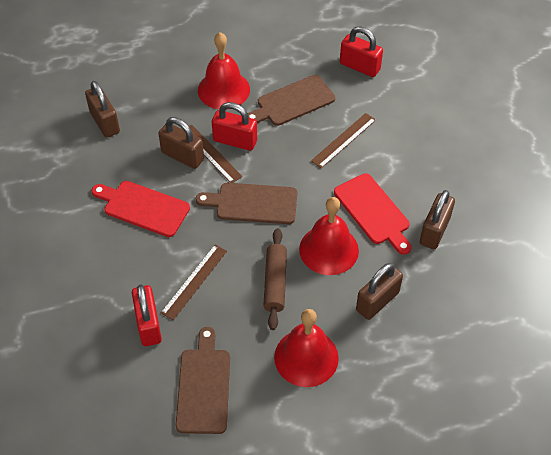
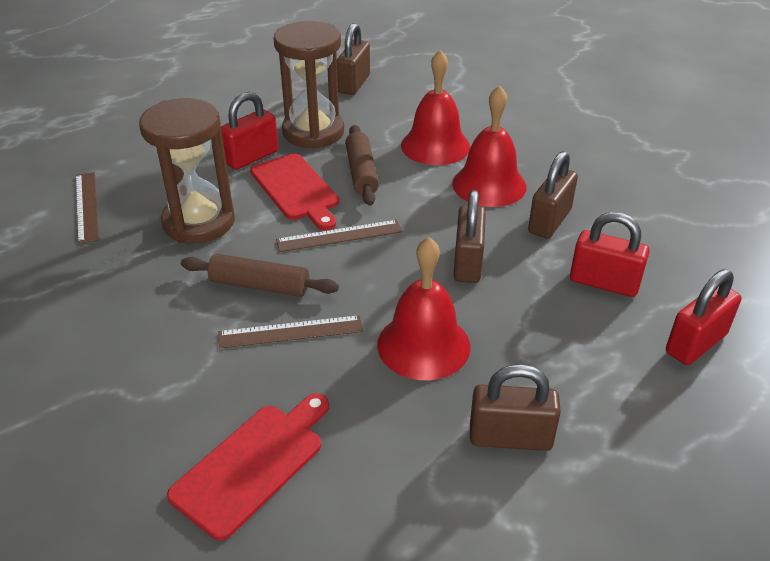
brown cutting board: [176,327,230,434] [196,183,297,224] [248,75,335,126] = 3 -> none = 0
brown hourglass: none = 0 -> [139,98,235,244] [273,21,344,149] = 2
brown rolling pin: [263,228,287,330] = 1 -> [181,254,339,297] [345,125,379,206] = 2

